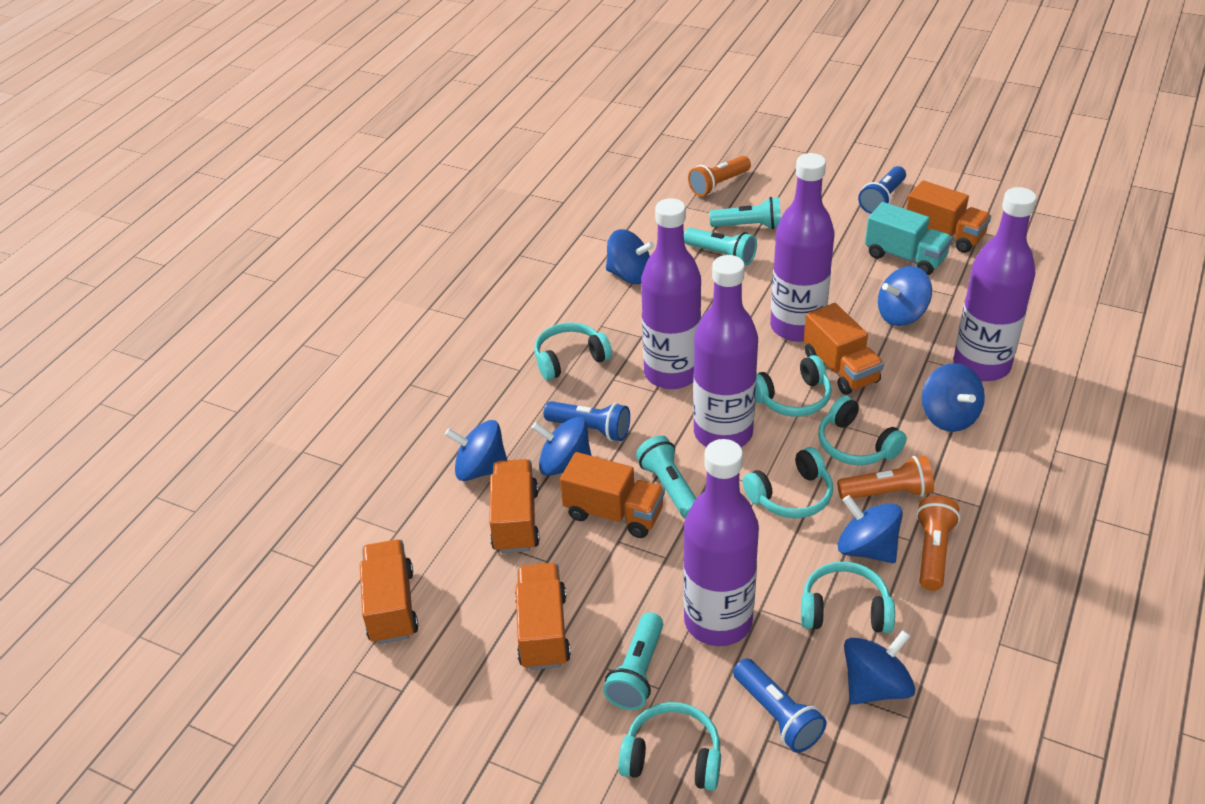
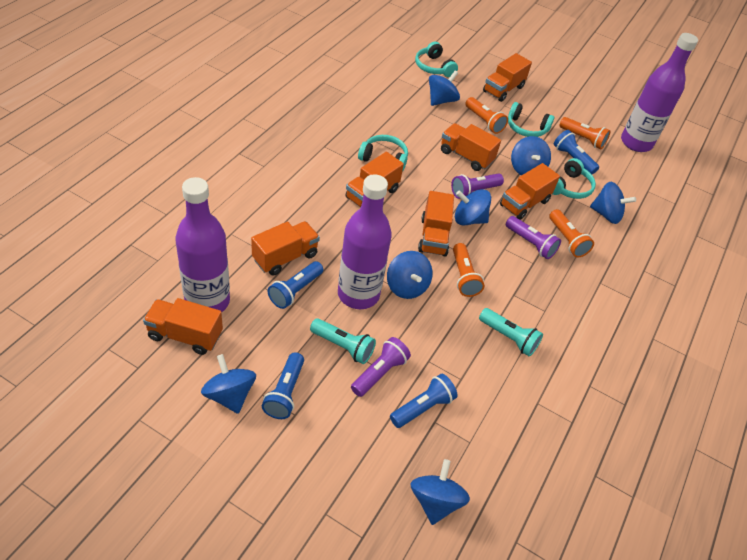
blue flashlight: [544,401,630,441] [733,658,827,753] [858,166,906,214] = 3 -> [262,352,304,419] [268,261,323,309] [390,374,457,428] [554,130,599,174] = 4
orange flashlight: [688,156,751,196] [837,456,934,500] [916,495,960,591] = 3 -> [453,243,485,297] [466,97,508,134] [549,209,594,258] [559,117,611,149] = 4
orange truck: [360,540,418,644] [489,459,540,553] [515,563,571,670] [560,452,665,538] [804,303,884,395] [906,180,991,253] = 6 -> [143,298,223,355] [251,221,320,276] [346,152,404,207] [418,191,454,257] [441,123,501,171] [483,53,532,102] [500,163,560,220] = 7
purple bottle: [641,198,701,389] [683,439,759,646] [693,255,758,447] [770,153,835,342] [953,187,1037,381] = 5 -> [175,177,230,313] [338,174,392,309] [621,33,698,152] = 3
purple flashlight: none = 0 -> [351,337,411,397] [451,173,504,199] [506,216,561,259] = 3
turquoise flashlight: [603,612,663,710] [636,436,697,518] [684,228,757,266] [710,197,781,229] = 4 -> [310,318,376,364] [479,308,543,356] = 2
turquoise headphones: [534,322,612,381] [618,702,721,791] [743,447,833,518] [755,355,832,417] [801,562,895,633] [818,396,907,465] = 6 -> [358,135,408,172] [415,42,458,77] [508,102,554,137] [553,158,596,199] = 4
turquoise truck: [865,202,952,275] = 1 -> none = 0

